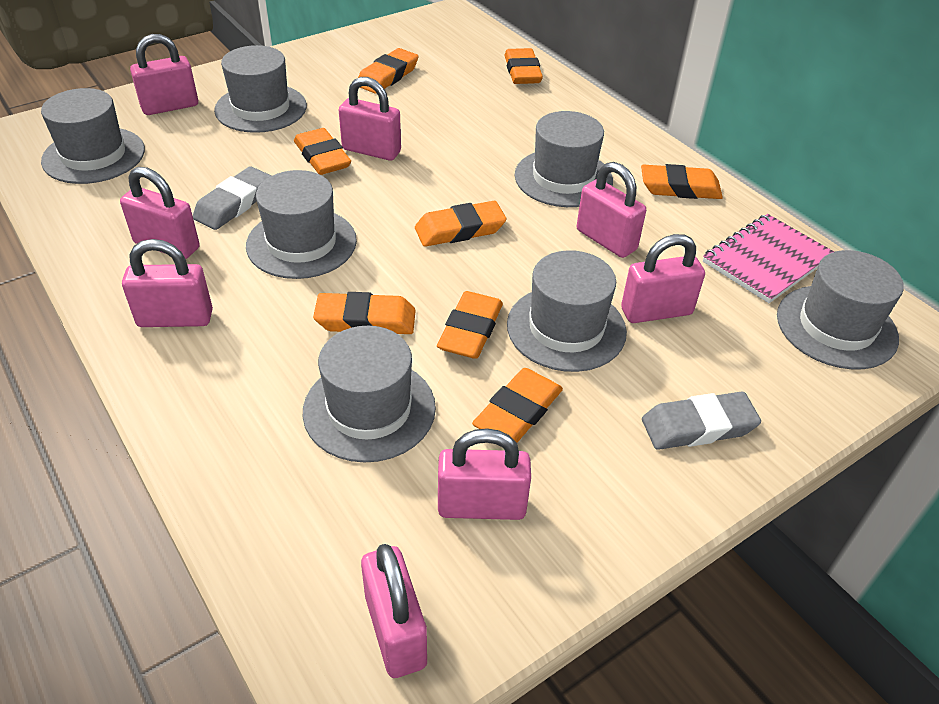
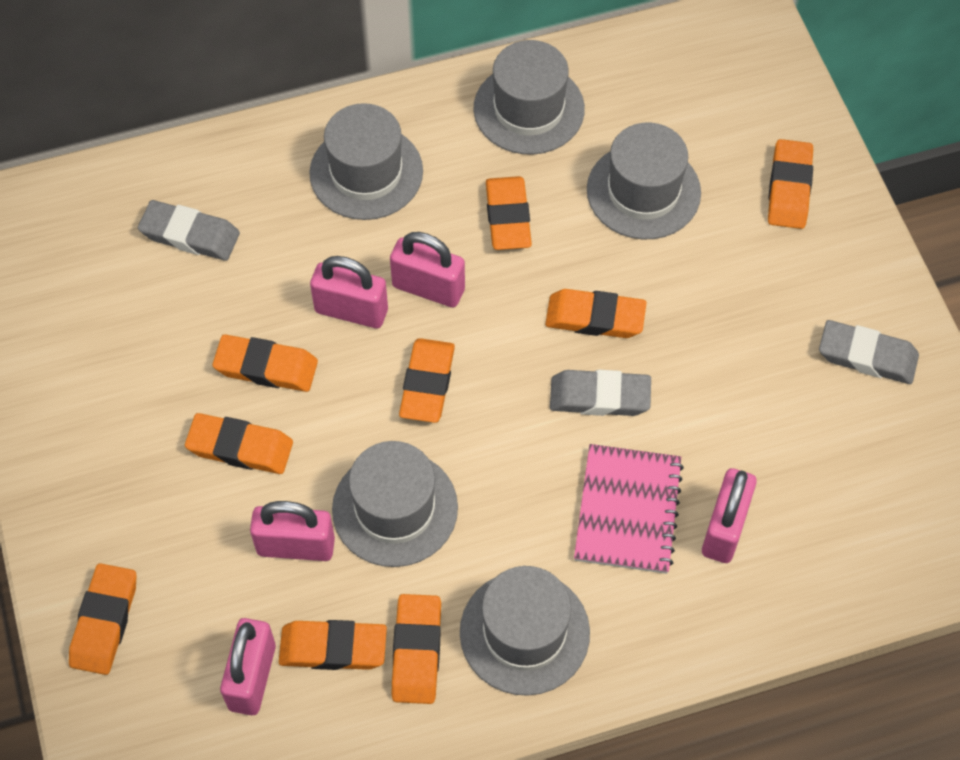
grey eraser: [193,166,272,230] [642,392,761,450] = 2 -> [138,200,240,261] [550,370,651,416] [819,320,919,384] = 3
grey hat: [41,88,145,184] [214,45,307,133] [246,170,357,279] [303,326,436,463] [507,250,627,372] [515,111,613,207] [777,250,904,370] = 7 -> [309,103,423,220] [332,441,458,567] [460,566,590,696] [474,40,585,155] [587,123,701,240] = 5
orange eraser: [294,128,351,175] [313,292,416,334] [358,48,419,94] [415,201,506,247] [437,291,503,359] [472,368,563,443] [504,48,543,84] [641,164,723,199] = 8 -> [69,563,136,675] [185,413,293,474] [212,334,318,392] [279,620,387,670] [392,594,441,704] [399,338,455,423] [486,176,532,250] [545,289,647,338] [768,139,813,229] = 9
pink padlock: [120,167,200,259] [122,239,213,327] [130,34,198,115] [339,77,401,161] [361,544,427,678] [438,428,531,520] [577,162,646,258] [621,234,705,323] = 8 -> [220,618,276,715] [250,501,335,561] [310,256,388,328] [390,232,465,308] [702,468,757,563] = 5

